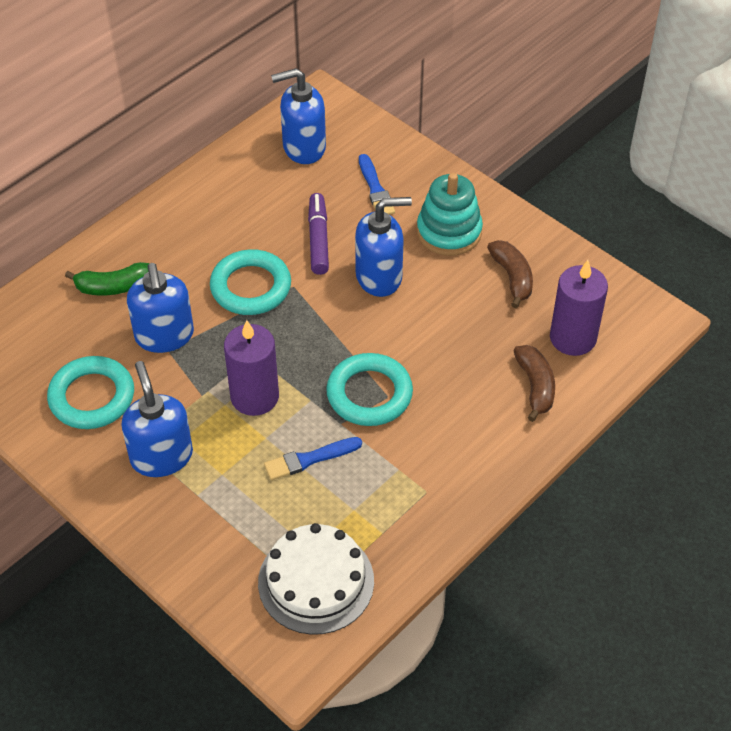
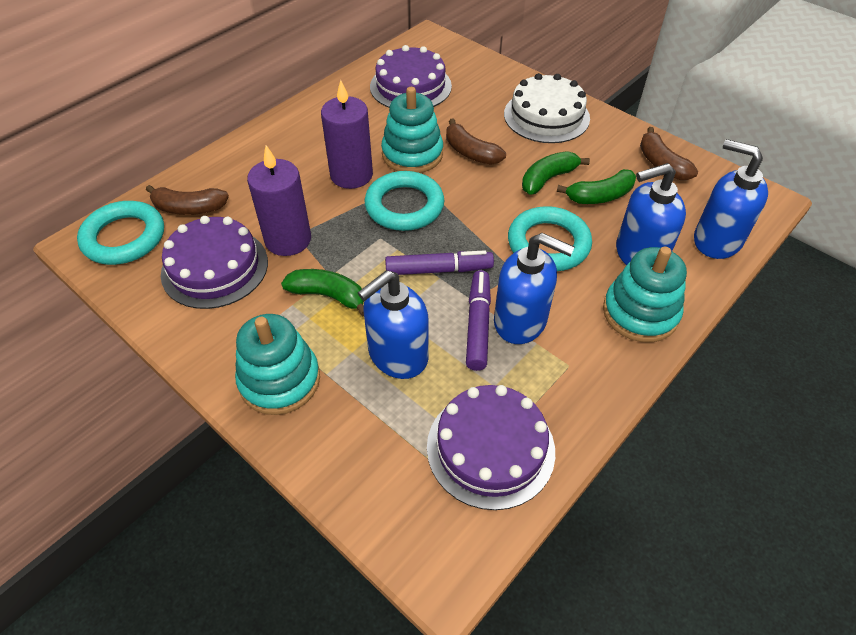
blue brush: [264,437,362,480] [359,154,395,215] = 2 -> none = 0
brown banana: [487,240,533,308] [514,345,555,422] = 2 -> [146,185,229,215] [446,119,506,165] [640,127,698,180] = 3
green banana: [65,262,149,295] = 1 -> [281,269,364,316] [522,151,590,195] [557,169,636,204] = 3
purple cake: none = 0 -> [161,216,268,309] [370,45,452,108] [427,385,555,510] = 3
purple marker: [308,193,329,275] = 1 -> [385,250,494,275] [466,270,491,371] = 2
turquoise stacking toy: [417,173,483,256] = 1 -> [235,314,320,415] [381,87,443,173] [603,246,687,342] = 3

